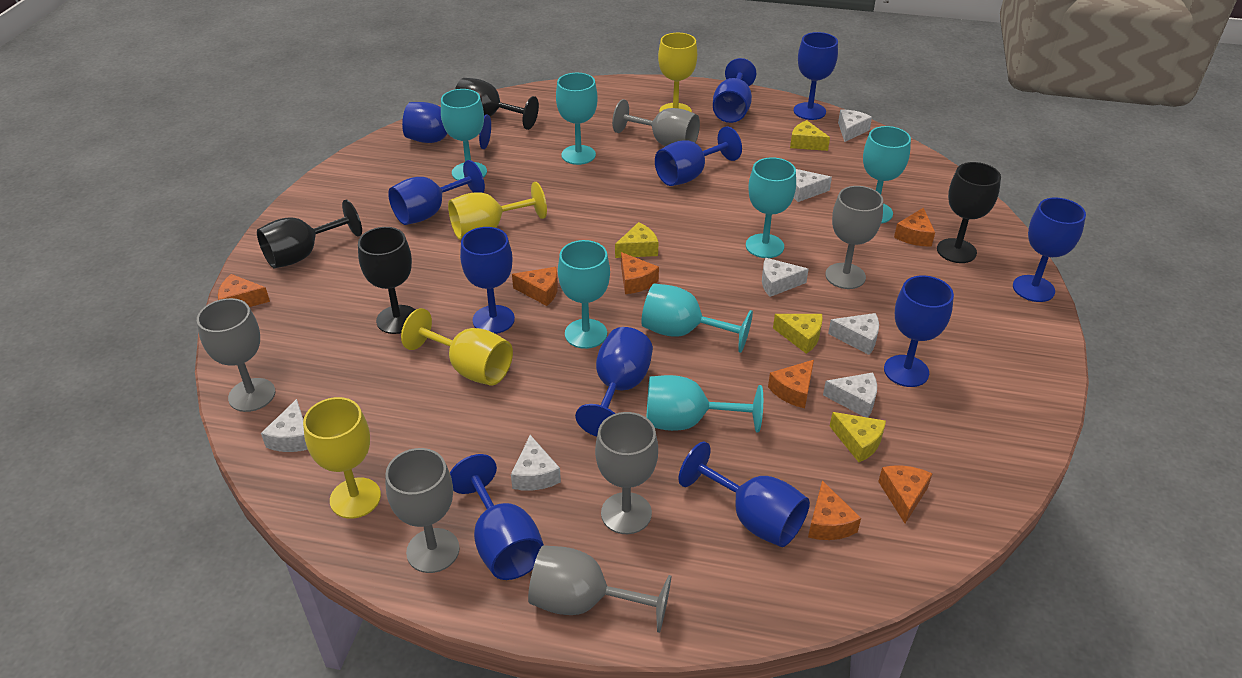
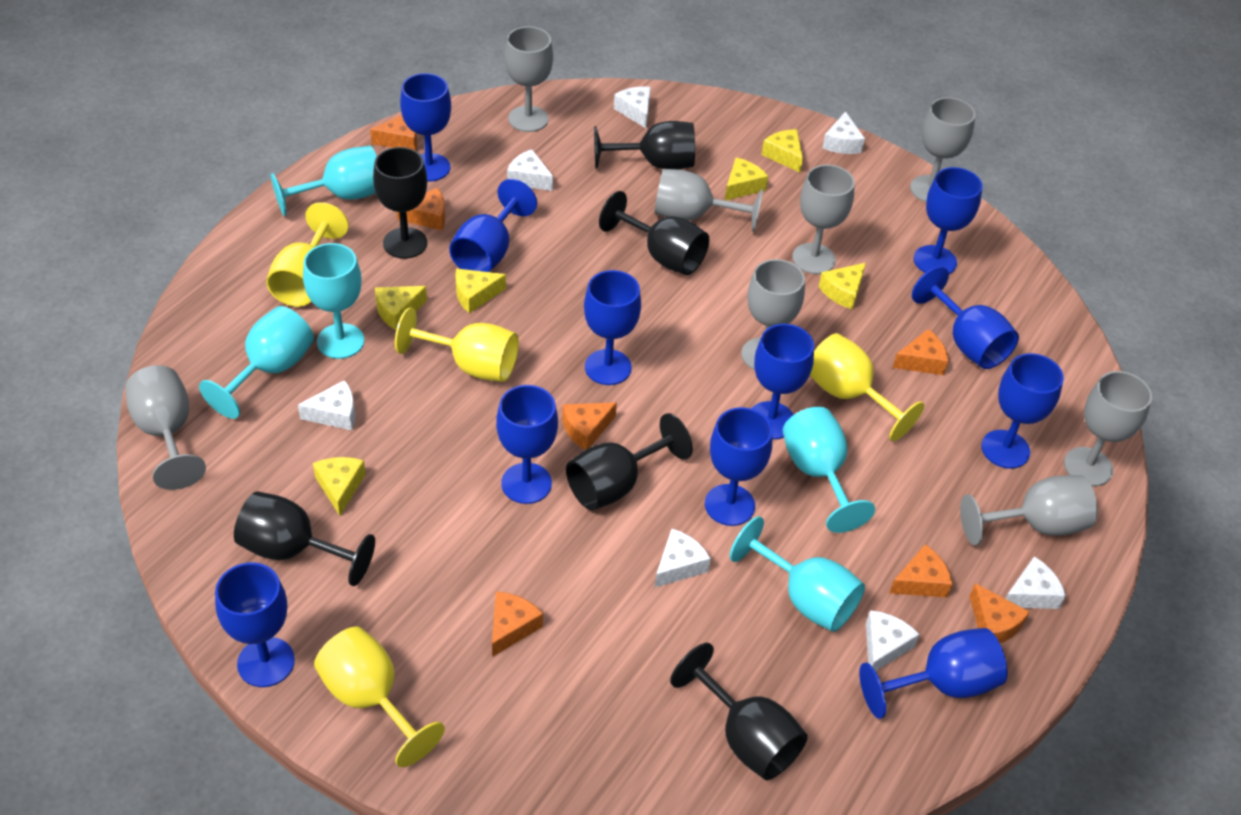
black goblet: [257,200,362,269] [358,227,415,334] [455,78,539,130] [937,162,1001,263] = 4 -> [234,491,375,586] [373,147,427,259] [566,413,693,510] [594,121,695,169] [599,191,709,275] [670,643,808,780] = 6
grey goblet: [197,298,275,412] [385,448,460,573] [528,545,672,633] [595,412,658,534] [612,99,700,146] [825,186,883,289] = 6 -> [125,365,206,490] [505,26,553,132] [654,169,763,232] [741,259,805,370] [792,165,855,274] [910,97,975,202] [960,475,1098,545] [1064,371,1152,486] = 8
turquoise goblet: [441,89,487,181] [556,73,598,165] [558,240,610,349] [641,284,753,353] [646,375,763,432] [746,157,796,258] [863,126,911,224] = 7 -> [199,306,314,419] [271,146,377,216] [303,243,364,359] [730,516,865,632] [783,407,875,533] = 5
yellow cheese: [615,222,658,258] [773,314,823,354] [790,120,830,151] [830,412,886,462] = 4 -> [313,457,366,516] [375,286,427,330] [455,269,506,313] [725,157,768,201] [761,129,803,173] [819,263,866,309] = 6

